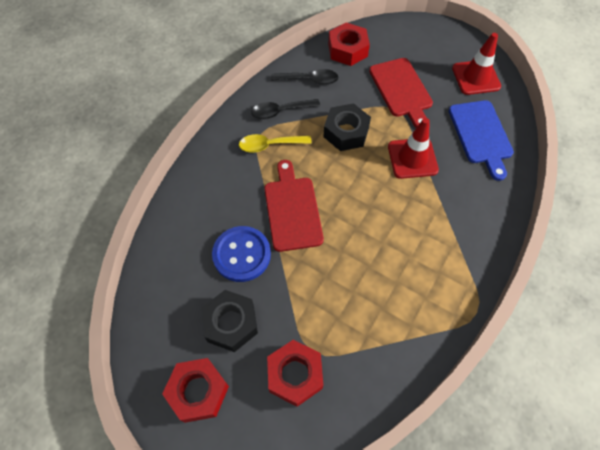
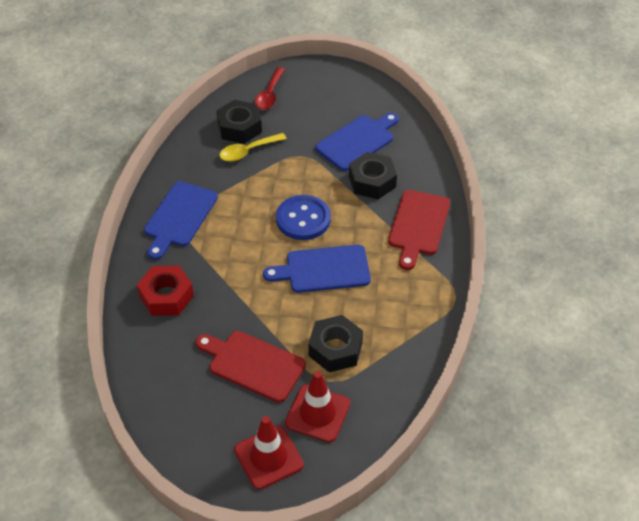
black nut: [201,290,258,352] [323,103,371,151] = 2 -> [216,100,262,144] [308,315,363,372] [349,152,397,199] = 3
black spoon: [251,99,320,119] [271,69,339,85] = 2 -> none = 0
blue cutting board: [449,100,514,181] = 1 -> [144,181,218,260] [263,245,371,293] [315,113,399,171] = 3
red nut: [162,358,229,423] [267,340,323,407] [328,22,370,66] = 3 -> [137,266,194,316] = 1
red spoon: none = 0 -> [254,67,285,110] = 1

